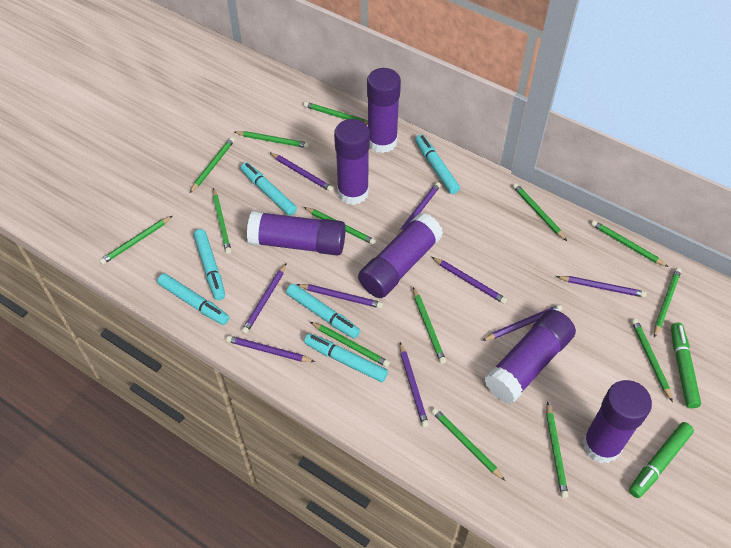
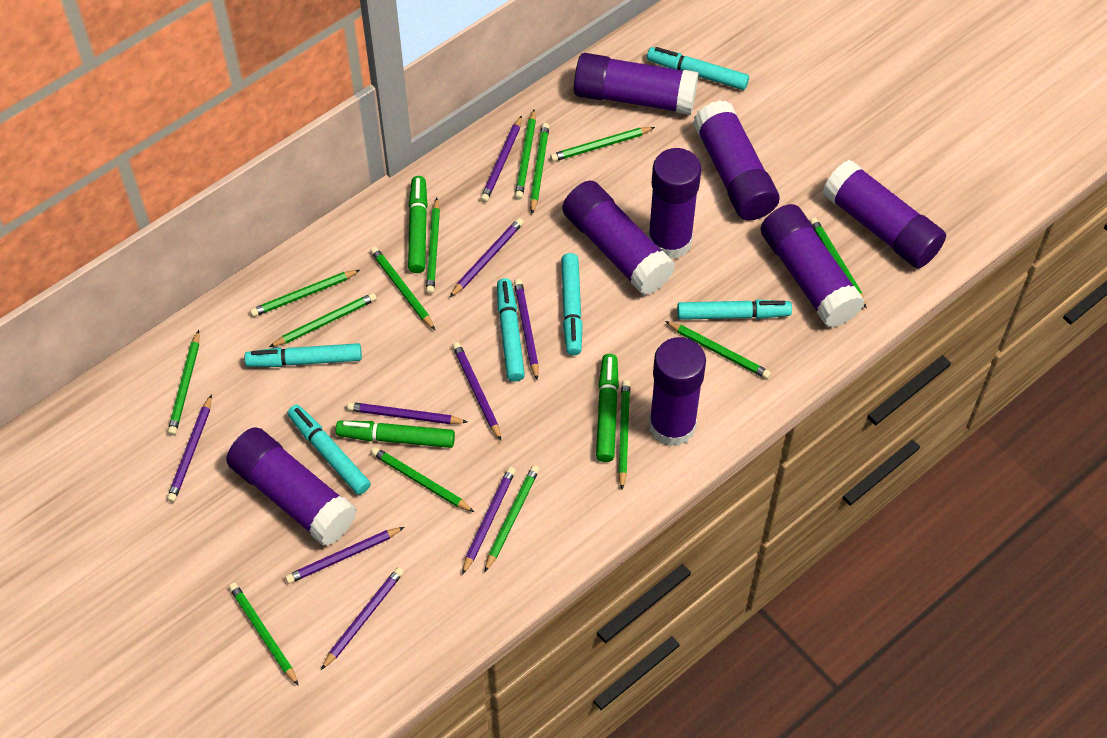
green marker: [629,422,694,498] [671,322,701,408] = 2 -> [336,421,455,448] [408,176,428,273] [596,354,619,462] = 3
purple glue stick: [247,211,346,256] [334,119,370,205] [358,213,443,298] [367,68,401,153] [484,310,576,404] [582,380,652,463] = 6 -> [226,427,357,546] [562,181,675,295] [574,53,699,115] [648,148,701,259] [649,337,706,446] [693,100,780,221] [761,204,865,328] [823,160,946,268] = 8

